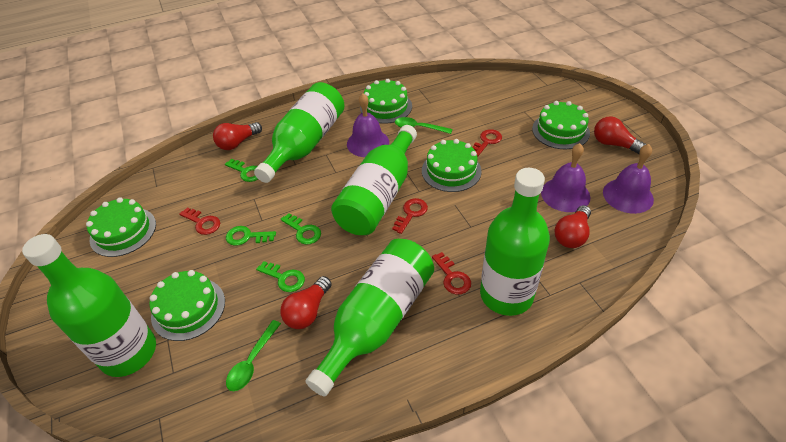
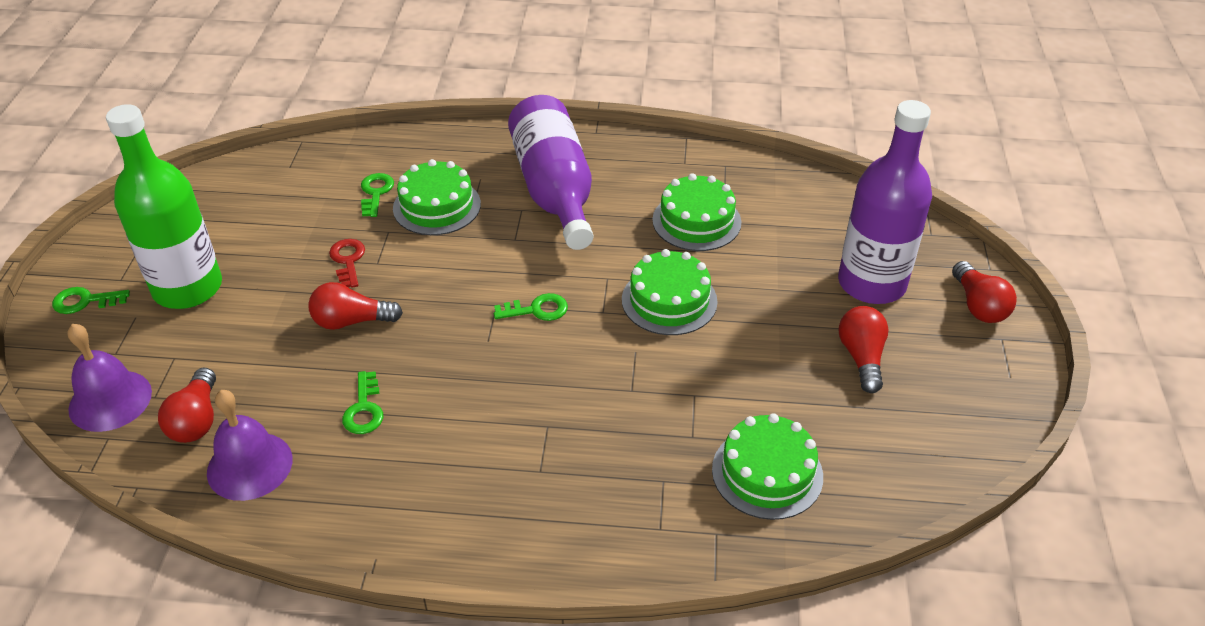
green bottle: [22,234,156,377] [254,82,345,183] [305,239,434,397] [331,125,417,235] [480,168,550,316] = 5 -> [106,104,222,309] = 1
green cake: [86,197,156,257] [149,270,225,341] [360,79,412,124] [422,139,482,192] [532,101,590,149] = 5 -> [393,159,481,235] [622,249,718,335] [652,173,741,251] [712,413,823,520] = 4
green spoon: [226,320,281,391] [395,117,452,134] = 2 -> none = 0
purple bell: [347,94,389,157] [541,143,590,212] [603,144,654,214] = 3 -> [67,324,152,432] [207,390,293,501] = 2
purple bottle: none = 0 -> [508,95,593,250] [838,100,932,304] = 2
red key: [179,207,220,235] [392,198,428,234] [432,252,471,295] [473,129,502,156] = 4 -> [329,239,365,288] = 1

